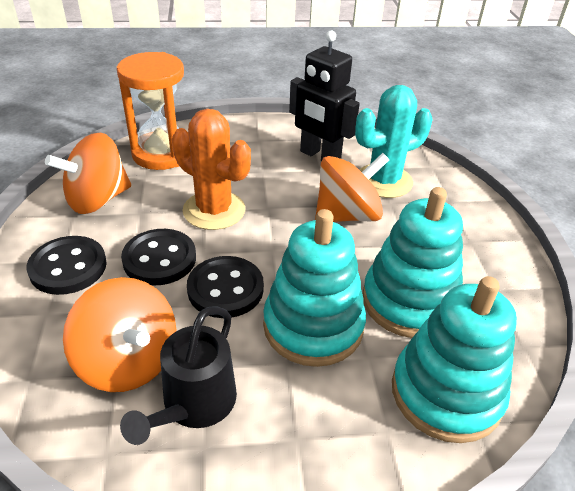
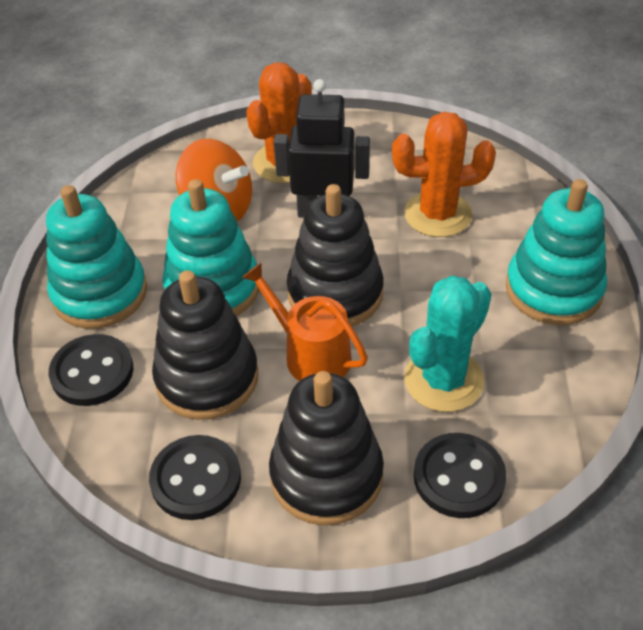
black stacking toy: none = 0 -> [152,270,258,420] [269,371,384,525] [287,184,384,327] = 3
black watering can: [120,307,237,445] = 1 -> none = 0
orange cactus: [172,109,251,230] = 1 -> [246,62,312,183] [392,112,496,237] = 2
orange hourglass: [117,52,184,170] = 1 -> none = 0
orange spinning top: [45,133,131,214] [63,277,176,392] [315,153,389,222] = 3 -> [176,139,252,222] = 1
orange watering can: none = 0 -> [242,263,368,381] = 1

